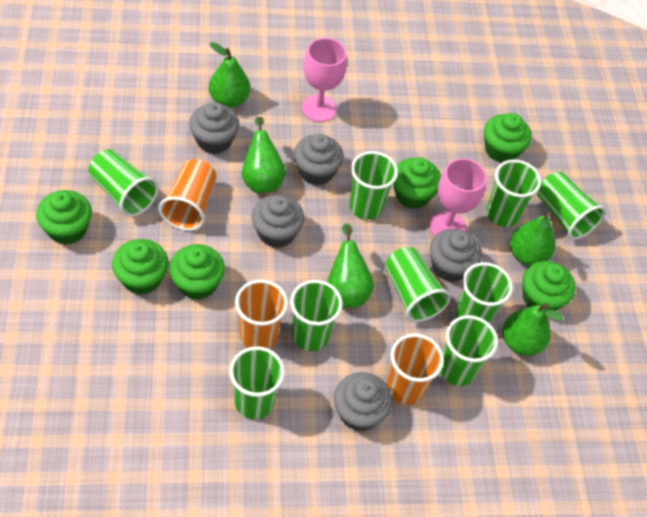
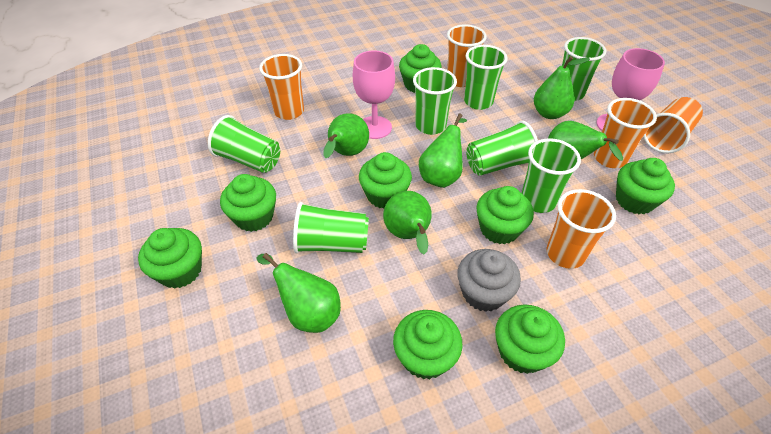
green cup: [88,149,159,217] [229,346,285,419] [290,280,343,351] [349,151,398,220] [385,247,451,322] [440,315,498,386] [455,262,513,324] [486,160,541,227] [537,172,606,240] = 9 -> [208,115,280,173] [293,202,369,253] [413,67,457,135] [464,45,508,110] [466,121,538,176] [522,138,581,213] [562,37,606,101] = 7
green cupcake: [36,190,92,245] [112,239,168,295] [169,244,225,300] [393,157,441,209] [484,113,532,163] [522,261,576,311] = 6 -> [138,228,202,289] [220,174,276,232] [359,152,412,209] [393,310,463,380] [399,44,442,93] [476,186,534,244] [495,304,565,374] [616,158,675,215] = 8
green pear: [209,42,250,108] [242,117,286,193] [327,224,374,308] [502,303,563,356] [510,213,555,266] = 5 -> [256,253,341,333] [323,113,369,158] [383,191,432,254] [419,114,467,188] [534,56,590,119] [548,121,623,161] = 6
grey cupcake: [189,102,239,154] [252,195,305,248] [294,134,344,185] [334,372,392,431] [430,229,482,282] = 5 -> [457,249,521,312] = 1
orange cup: [159,159,217,231] [235,279,288,349] [387,334,444,405] = 3 -> [259,54,304,120] [447,24,487,87] [547,189,616,269] [594,98,657,168] [643,97,703,153] = 5

